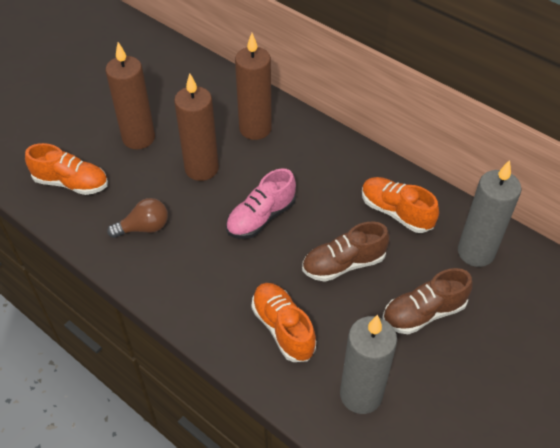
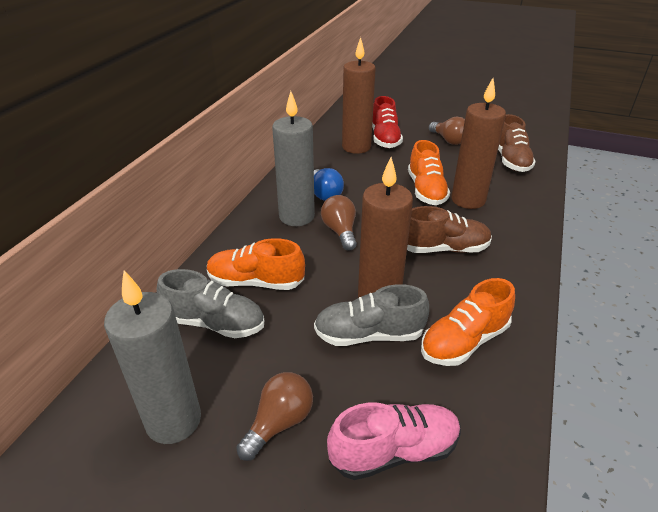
blue light bulb: none = 0 -> [314,168,344,201] = 1
brown light bulb: [107,198,168,238] = 1 -> [236,372,313,461] [321,195,357,250] [429,117,465,145] = 3
grey shoe: none = 0 -> [157,269,264,338] [314,284,429,346] = 2
red shoe: none = 0 -> [372,96,403,148] = 1

